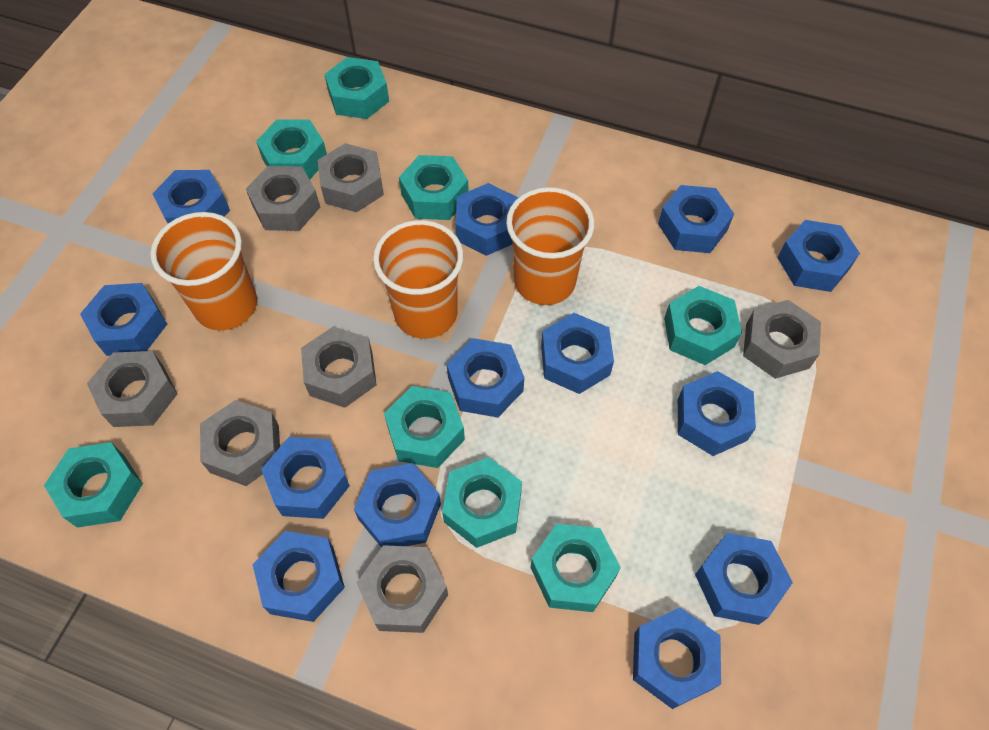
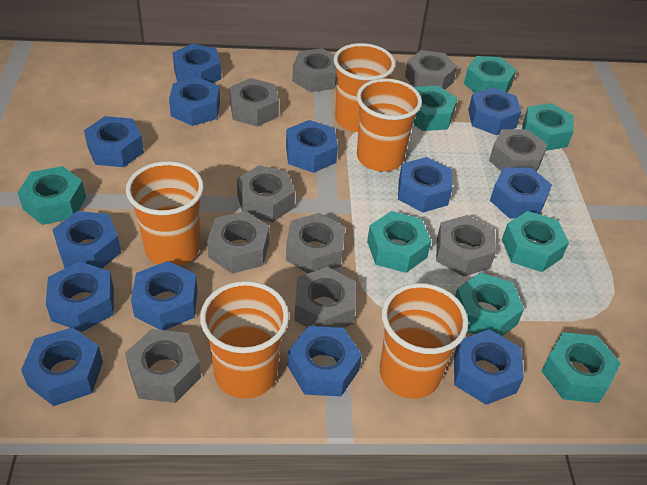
grey nut: [87,351,178,427] [200,400,280,486] [246,166,320,231] [301,326,376,408] [318,143,384,213] [357,545,448,633] [743,300,821,379] = 7 -> [125,329,201,403] [207,211,269,274] [230,78,279,127] [237,165,295,222] [286,213,345,273] [292,48,337,92] [294,267,356,328] [405,50,457,90] [436,215,496,277] [489,129,547,172] = 10
orange cup: [150,212,257,330] [373,220,463,339] [506,187,594,305] = 3 -> [126,161,204,266] [200,281,289,399] [334,43,396,132] [357,78,422,171] [380,283,468,399] = 5

